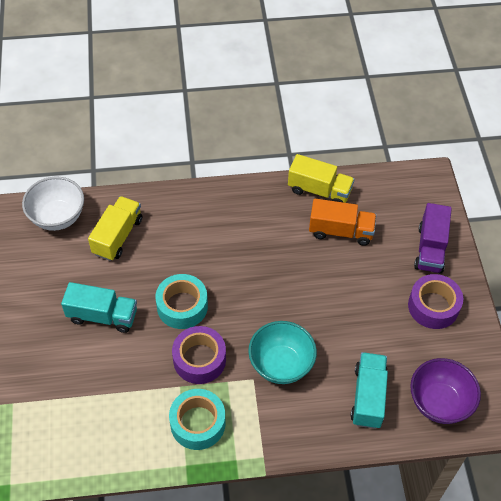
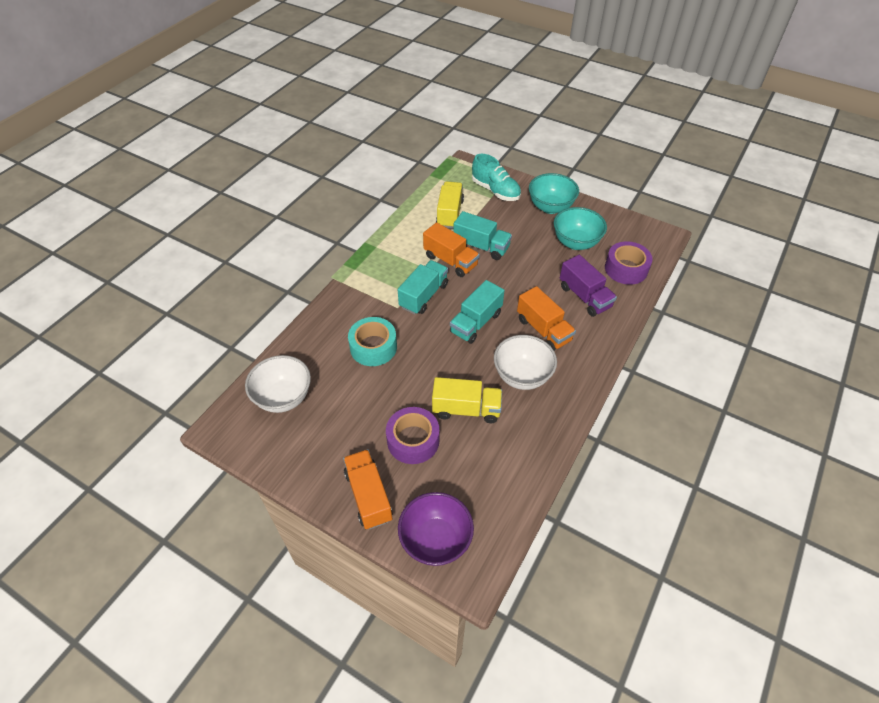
orange truck: [309,199,377,246] = 1 -> [343,449,393,529] [423,222,480,277] [517,286,576,351] = 3
turquoise bowl: [248,321,317,384] = 1 -> [529,173,579,214] [554,207,607,250] = 2
turquoise shoe: none = 0 -> [472,154,521,201] = 1
turquoise tape: [155,274,208,329] [169,389,225,450] = 2 -> [348,317,397,366] = 1
turquoise truck: [61,282,137,333] [351,352,388,429] = 2 -> [398,260,448,315] [450,280,505,344] [453,211,512,260] = 3
white bowl: [22,177,84,231] = 1 -> [245,355,311,413] [494,335,557,390] = 2

